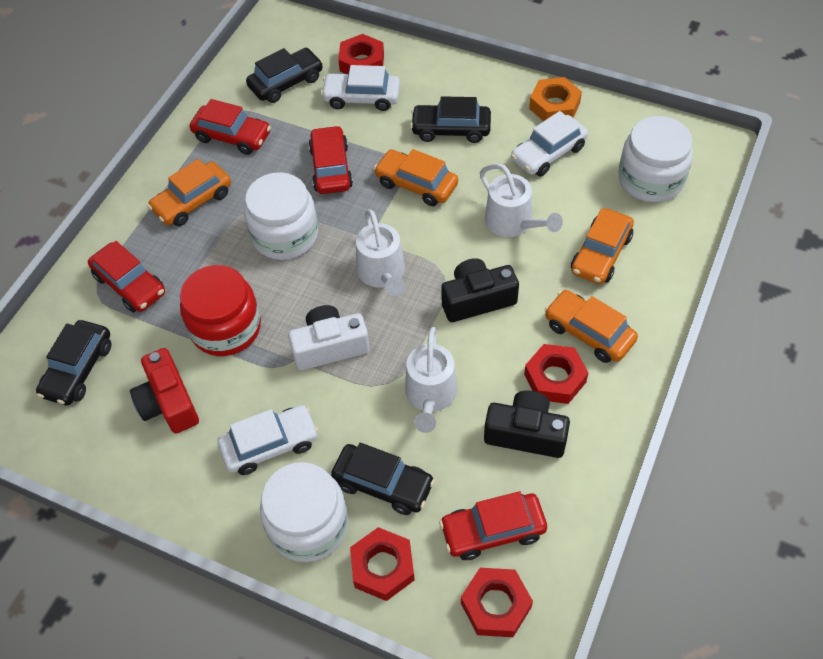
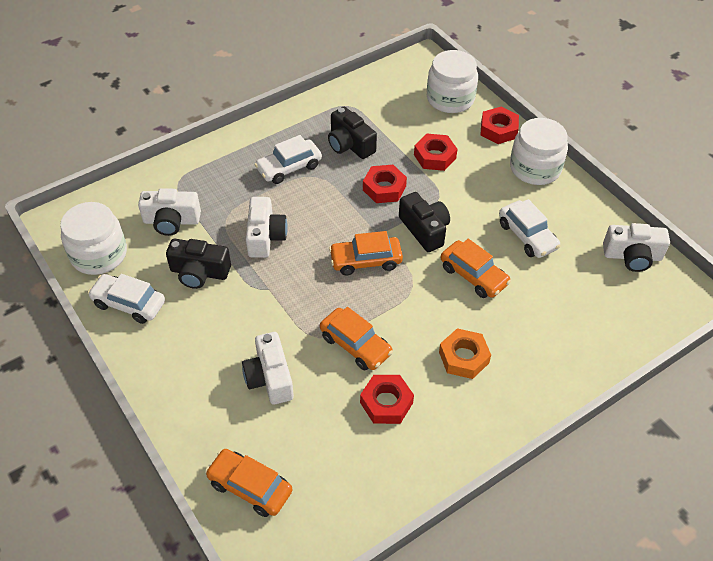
black camera: [441,258,519,322] [484,390,570,458] = 2 -> [166,239,231,289] [328,107,377,159] [399,192,450,252] = 3
black car: [36,320,111,405] [246,48,323,103] [331,442,435,515] [410,96,491,143] = 4 -> none = 0
red camera: [130,348,199,434] = 1 -> none = 0
red car: [88,241,165,312] [190,99,271,155] [308,125,353,194] [439,491,547,560] = 4 -> none = 0
red jar: [180,265,261,356] = 1 -> none = 0
white camera: [288,305,370,370] = 1 -> [138,188,201,236] [242,332,294,405] [246,197,288,258] [603,223,670,272] = 4
white watering can: [356,209,405,296] [405,327,457,433] [480,163,563,237] = 3 -> none = 0

